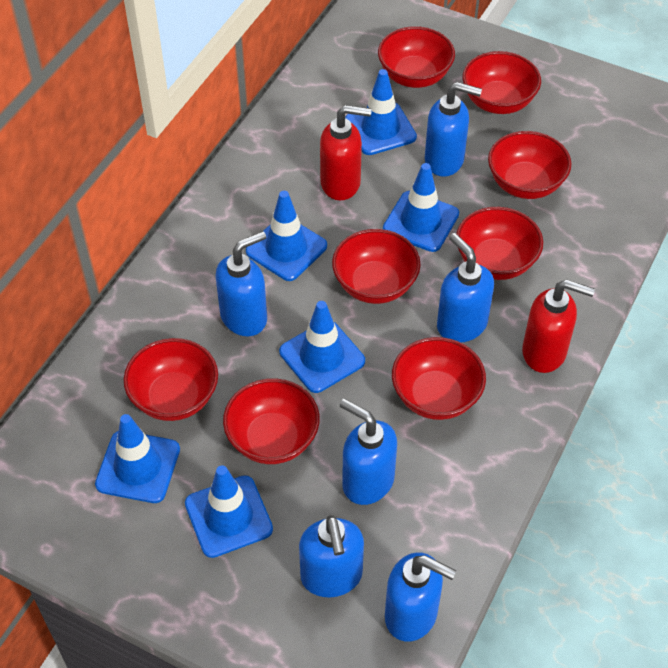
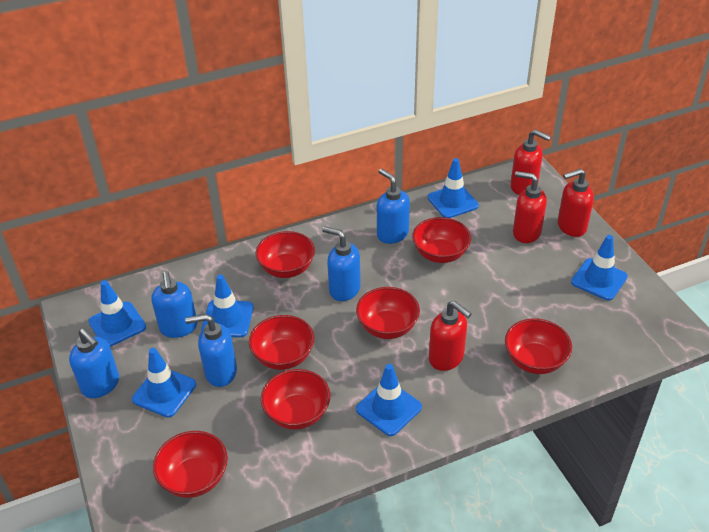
blue soap dispenser: [215,231,267,336] [299,515,364,597] [340,399,397,505] [385,552,456,642] [425,82,482,177] [437,233,494,342] = 6 -> [69,328,119,398] [151,271,197,338] [185,314,237,387] [322,226,361,301] [377,169,410,244] = 5
red bowl: [124,338,218,421] [223,378,320,464] [332,229,420,304] [378,26,455,88] [392,337,486,420] [456,207,543,280] [463,51,541,114] [488,131,571,199] = 8 -> [153,431,228,498] [249,315,314,370] [256,231,315,278] [261,369,330,430] [356,287,420,339] [412,217,471,263] [505,318,572,374] = 7
red soap dispenser: [320,105,372,200] [522,279,595,373] = 2 -> [429,301,472,371] [510,129,551,195] [513,171,547,243] [558,168,594,237] = 4

